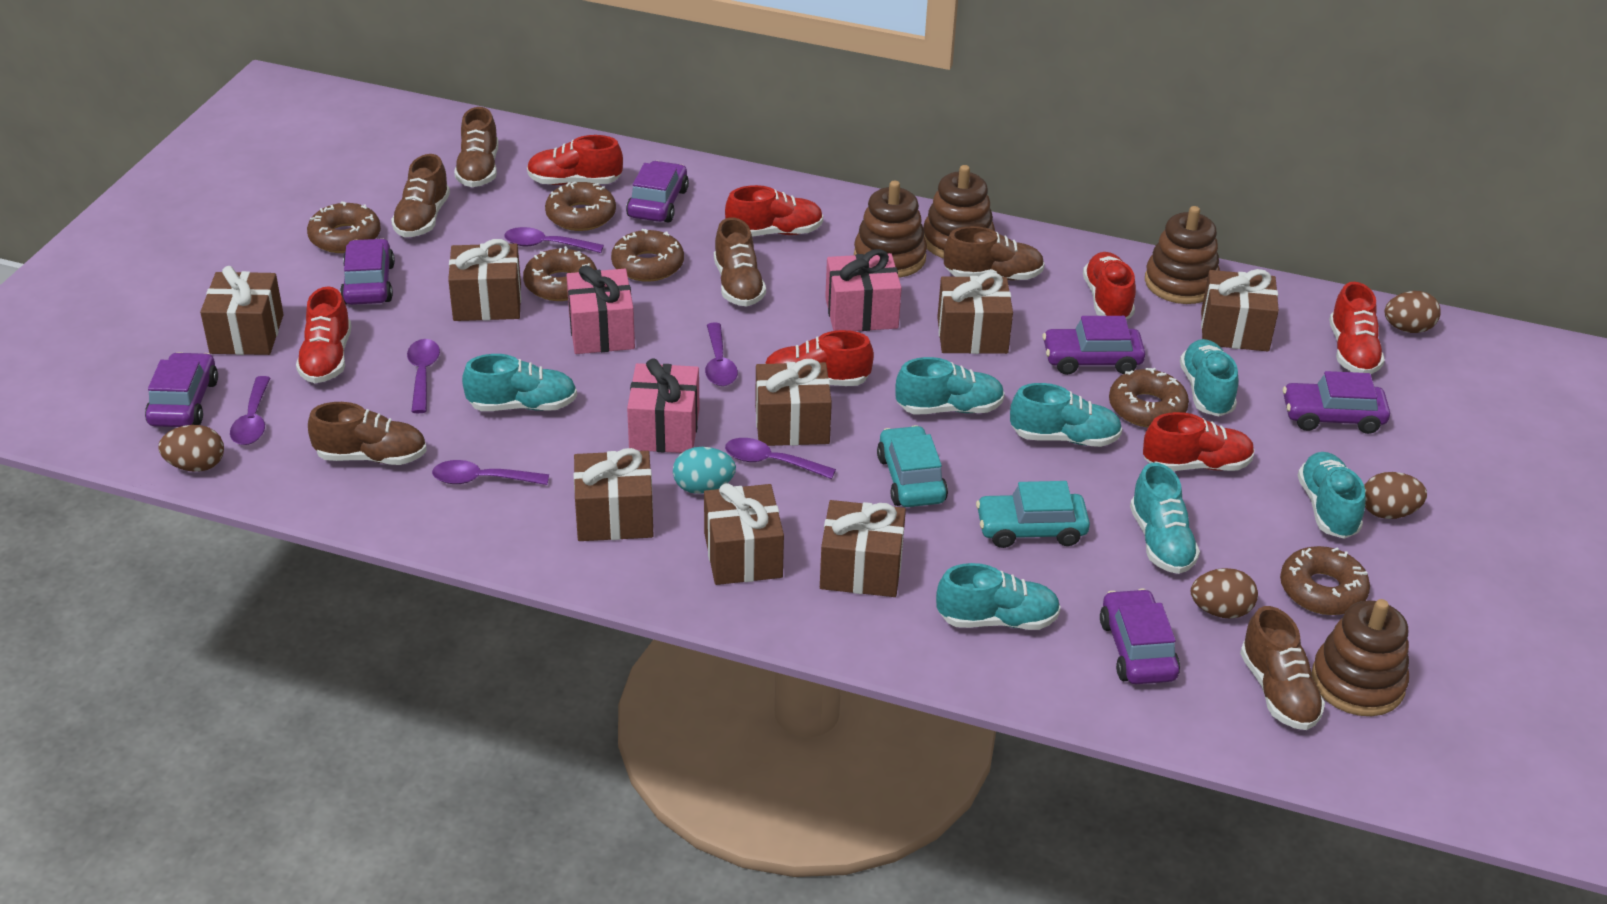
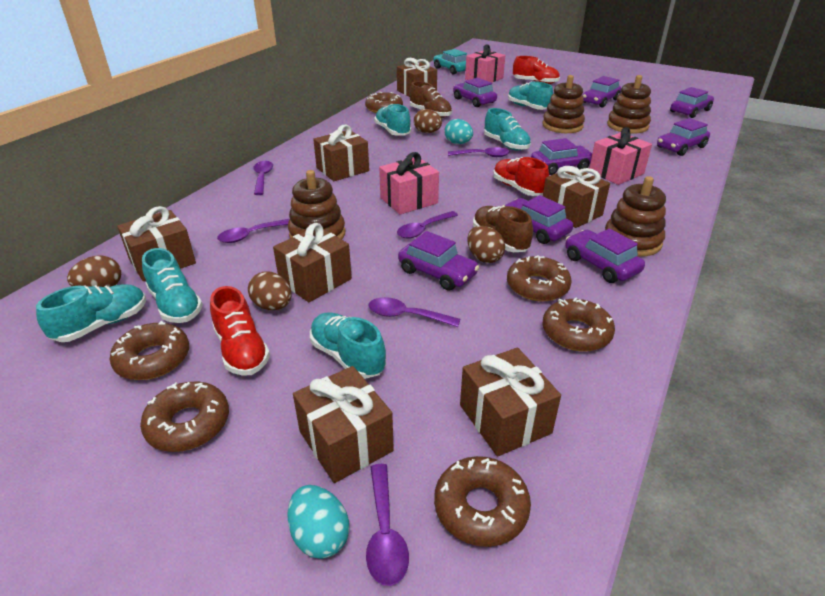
brown gift: [200,266,284,355] [448,239,521,321] [574,448,654,541] [704,483,784,585] [755,359,832,446] [820,500,906,597] [937,272,1013,354] [1201,269,1279,351] = 8 -> [117,206,196,281] [273,223,352,302] [293,366,394,483] [313,125,369,181] [397,58,437,97] [460,347,561,457] [543,166,610,228] = 7
brown shoe: [308,402,427,465] [391,154,450,237] [454,107,498,187] [714,217,766,307] [944,226,1045,280] [1240,606,1325,730] = 6 -> [410,81,452,118] [473,206,533,252] = 2
purple car: [145,352,218,427] [340,238,395,305] [626,161,689,222] [1043,316,1145,375] [1100,589,1180,684] [1283,371,1390,434] = 6 -> [398,231,479,291] [453,78,497,107] [503,195,573,244] [531,138,592,175] [565,228,645,283] [582,76,621,108] [657,118,710,156] [670,87,714,118] = 8
red shoe: [296,286,351,383] [527,135,623,185] [725,185,823,237] [765,330,874,386] [1083,252,1136,319] [1143,412,1255,471] [1329,282,1385,374] = 7 -> [210,286,270,376] [493,157,549,196] [513,56,560,84] = 3
turquoise car: [877,425,948,507] [976,481,1090,548] = 2 -> [433,49,467,74] = 1
turquoise egg: [673,447,736,494] = 1 -> [287,485,349,559] [445,119,473,144] = 2
turquoise shoe: [462,354,577,411] [895,357,1005,414] [936,563,1061,630] [1010,383,1122,447] [1130,463,1200,574] [1180,339,1239,416] [1298,452,1366,539] = 7 -> [36,284,146,342] [142,248,203,323] [310,312,386,379] [374,104,411,136] [484,108,531,151] [508,81,553,110] = 6

